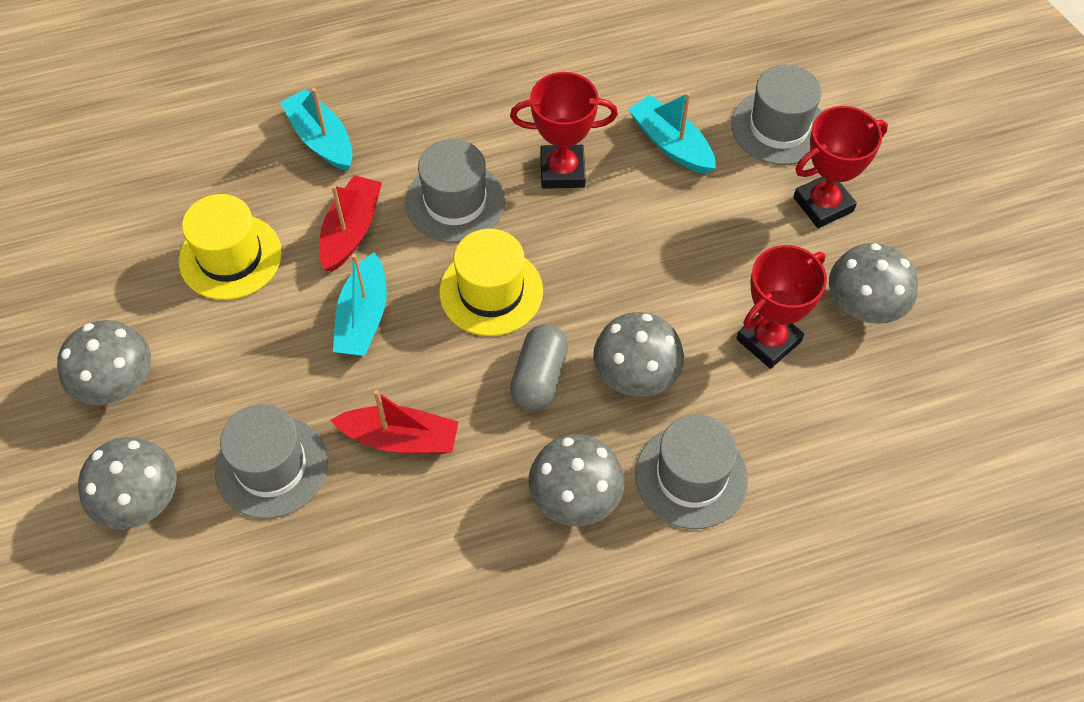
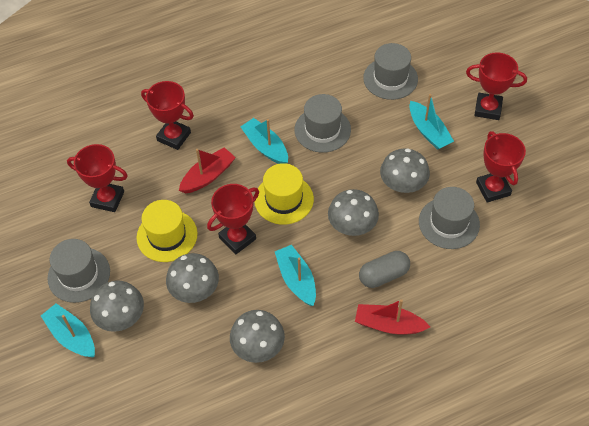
red trophy: [510,72,618,189] [736,245,827,369] [793,106,888,228] = 3 -> [67,144,128,212] [141,81,194,150] [207,184,259,254] [466,52,527,120] [476,131,526,203] = 5
turquoise boat: [280,88,353,171] [333,252,387,356] [628,92,716,174] = 3 -> [41,303,95,358] [240,118,288,164] [275,245,316,306] [409,94,454,150] = 4

